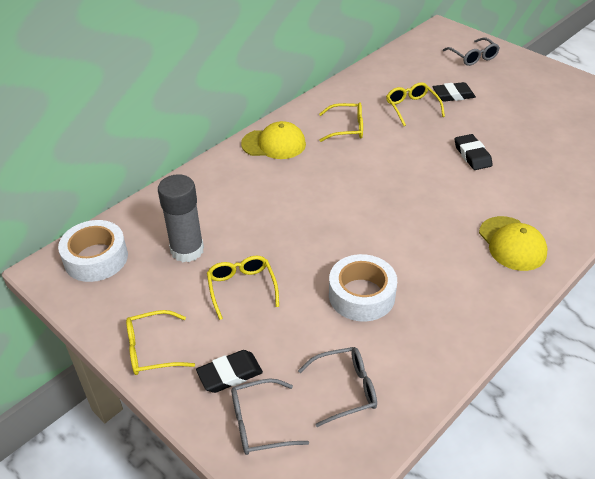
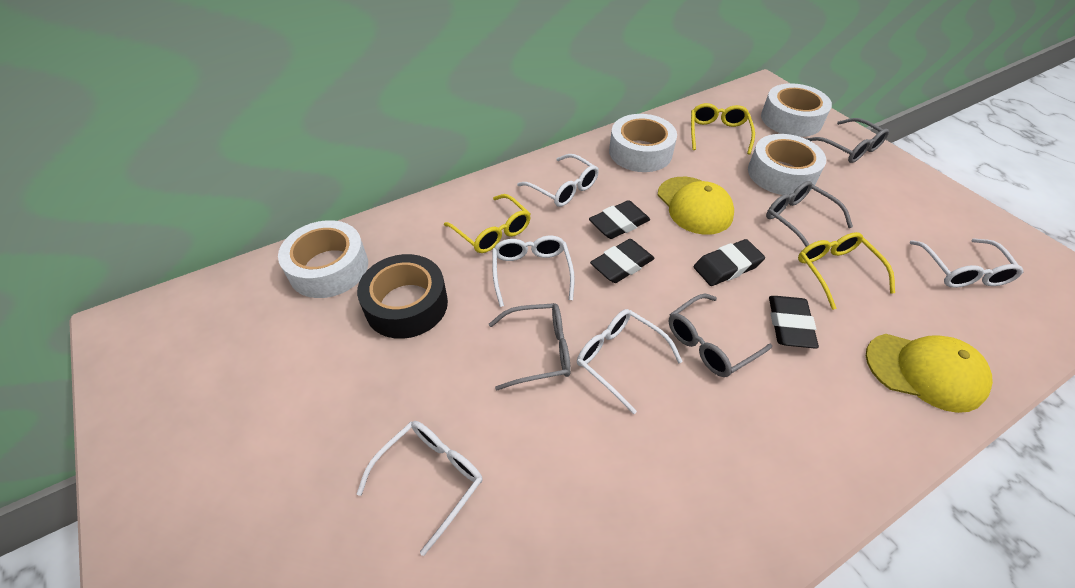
black eraser: [196,350,263,393] [432,82,476,102] [455,134,493,170] = 3 -> [589,200,650,239] [590,239,655,283] [693,239,765,286] [769,296,819,349] = 4
black tape: none = 0 -> [357,254,448,339] = 1
grey glasses: [231,379,309,455] [298,347,377,427] [443,37,500,66] = 3 -> [489,303,571,390] [669,294,772,377] [766,181,853,247] [806,118,889,163] = 4
grey glue stick: [158,174,204,262] = 1 -> none = 0
white glasses: none = 0 -> [357,421,483,556] [492,236,575,307] [517,154,599,207] [577,309,683,414] [910,238,1023,288] = 5
white tape: [58,220,128,282] [329,254,397,322] = 2 -> [278,220,368,298] [609,114,677,172] [748,134,826,195] [761,83,832,137] = 4
yellow glasses: [126,310,195,375] [207,256,279,320] [319,102,363,142] [386,82,445,126] = 4 -> [444,194,531,253] [691,103,755,154] [798,232,895,310] = 3

